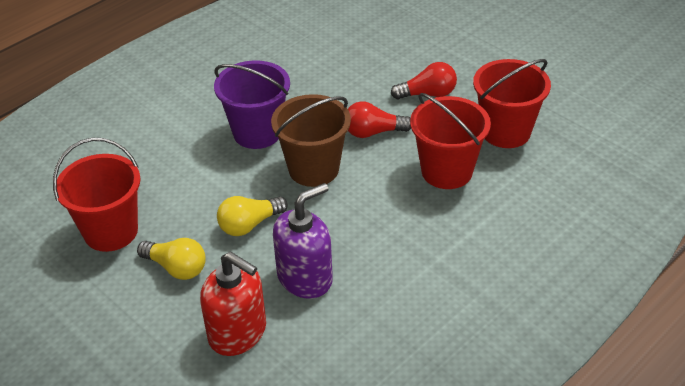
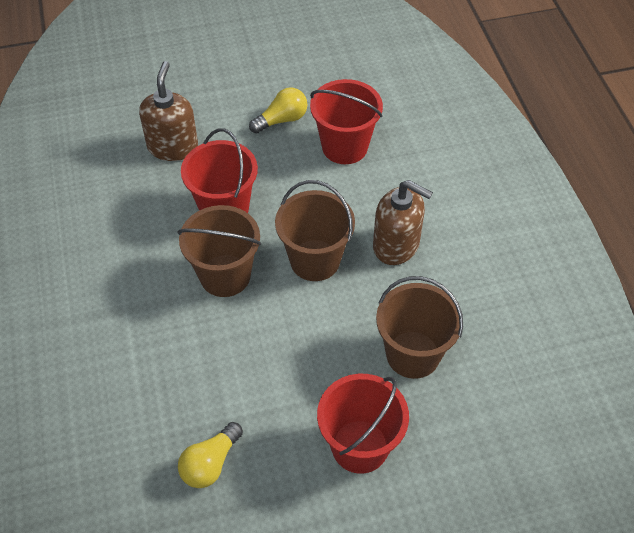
brown bucket: [271,94,351,187] = 1 -> [177,205,261,297] [275,180,355,281] [376,276,463,379] = 3
brown soap dispenser: none = 0 -> [139,61,198,161] [373,180,433,265] = 2
purple bucket: [214,60,290,149] = 1 -> none = 0
purple soap dispenser: [273,183,333,299] = 1 -> none = 0
red light bulb: [348,101,411,138] [391,62,457,99] = 2 -> none = 0
red soap dispenser: [200,252,266,356] = 1 -> none = 0

